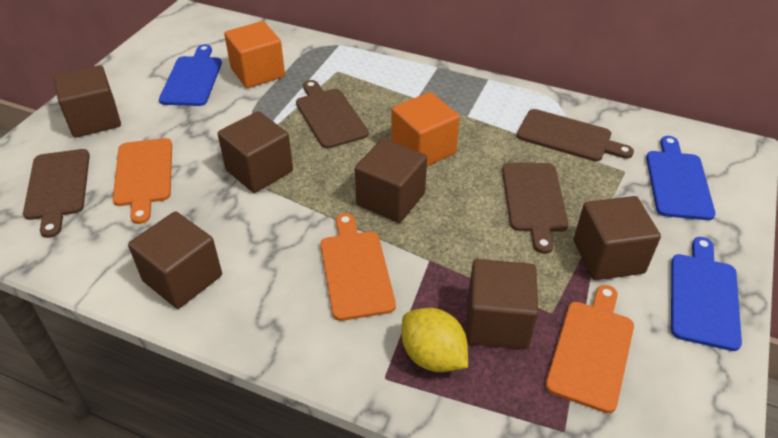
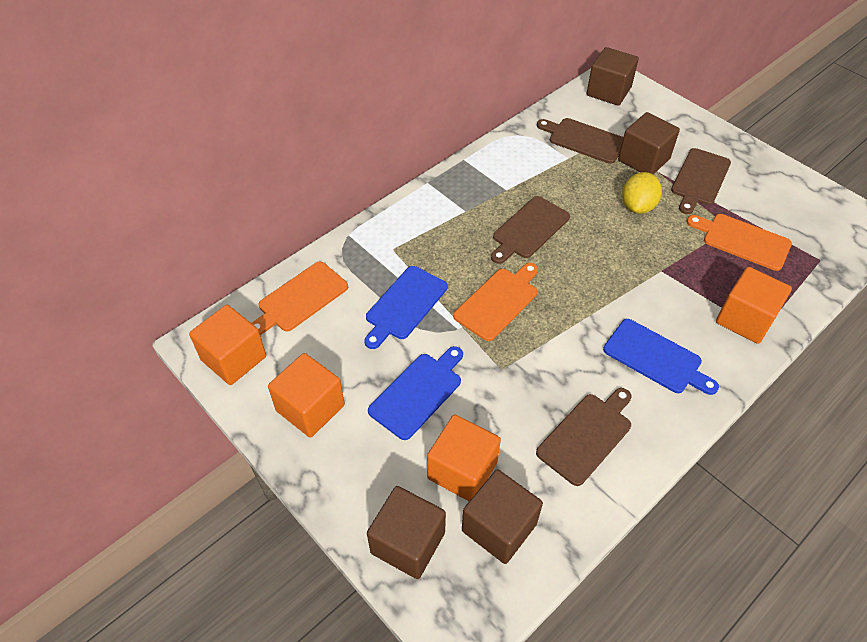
brown cube: [54,65,121,138] [128,211,222,309] [218,111,293,193] [355,139,427,223] [466,259,538,350] [574,196,661,280] = 6 -> [367,486,446,579] [462,469,543,564] [586,47,639,106] [618,112,680,175] = 4
orange cube: [224,21,285,88] [391,92,460,166] = 2 -> [189,305,266,385] [268,353,345,438] [427,415,501,501] [716,267,792,344] = 4

